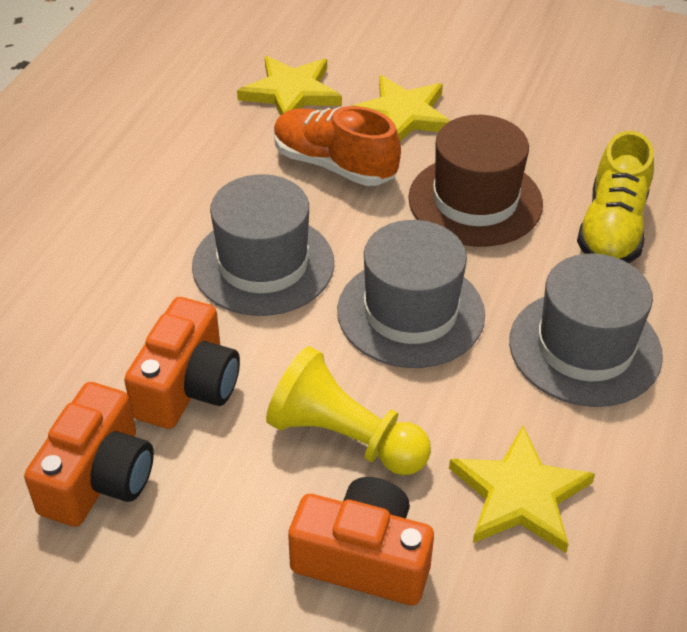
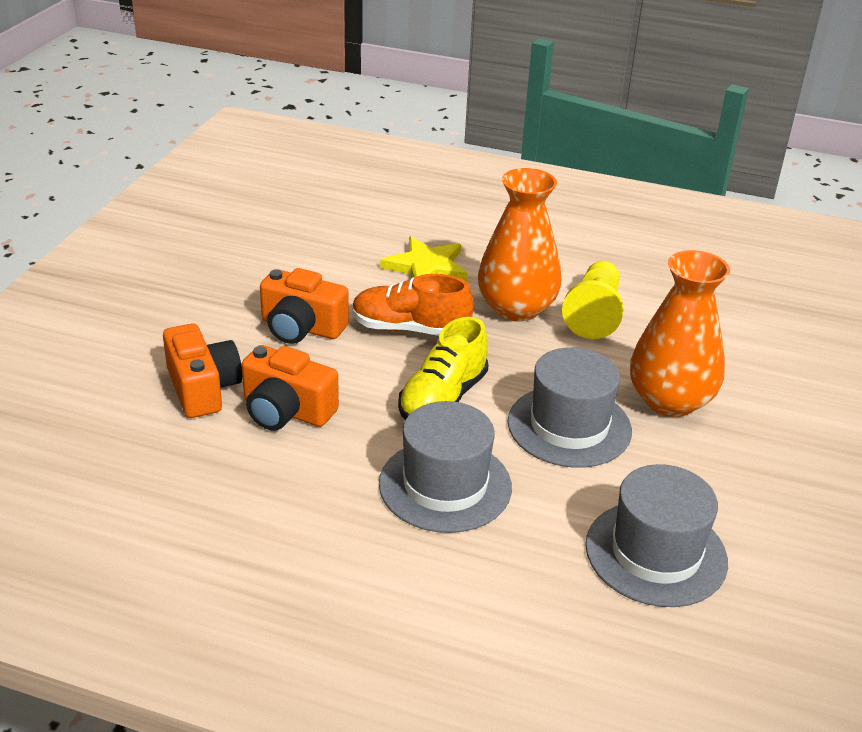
brown hat: [408,115,543,247] = 1 -> none = 0
orange vase: none = 0 -> [478,168,561,322] [630,250,730,417] = 2
yellow star: [237,56,342,116] [352,75,450,141] [449,426,595,553] = 3 -> [380,236,467,281] = 1

